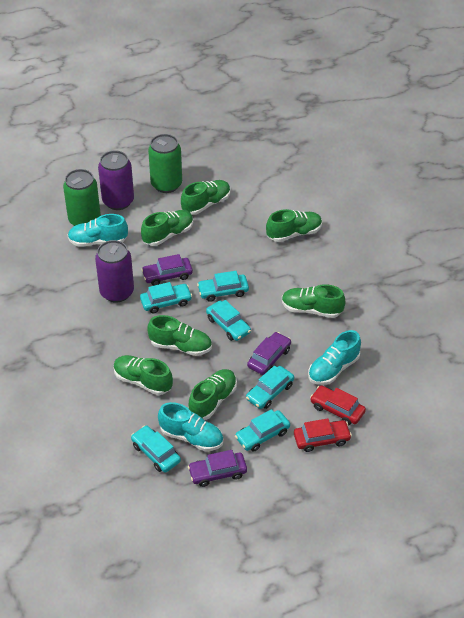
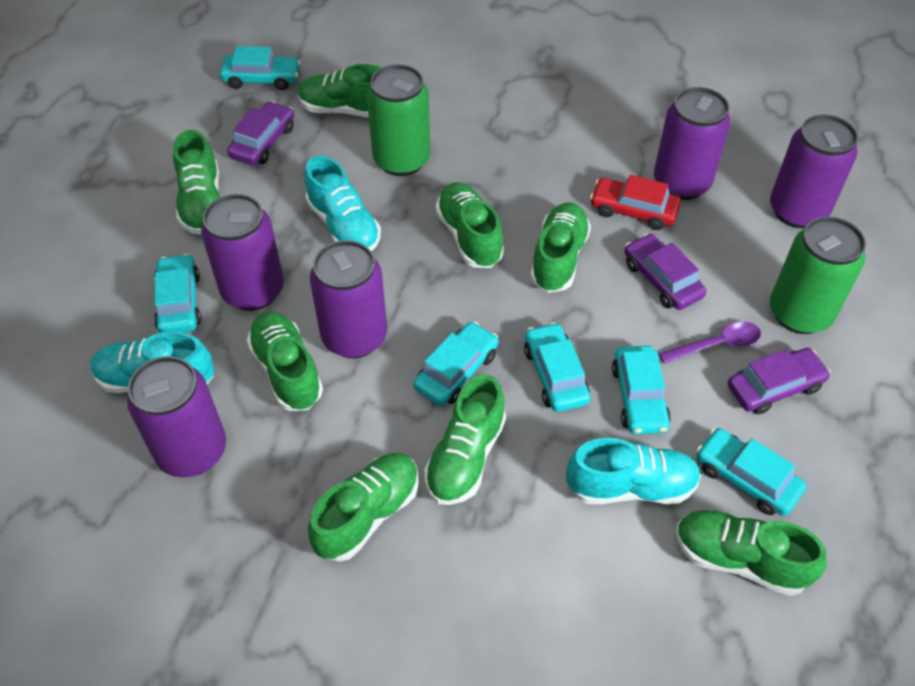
green shoe: [114,355,173,395] [141,210,194,246] [147,315,212,356] [181,180,231,215] [188,369,237,420] [266,209,322,242] [282,284,345,318] = 7 -> [173,130,220,235] [247,312,323,411] [298,64,382,118] [308,453,419,562] [424,374,506,505] [435,182,504,268] [530,203,591,293] [676,510,827,596] = 8
purple can: [95,240,134,303] [98,151,134,210] = 2 -> [127,356,226,477] [201,194,284,311] [310,240,387,358] [654,87,731,200] [770,114,858,229] = 5
purple spoon: none = 0 -> [659,321,761,364] = 1
red car: [294,418,352,452] [310,385,366,425] = 2 -> [590,175,681,230] = 1

